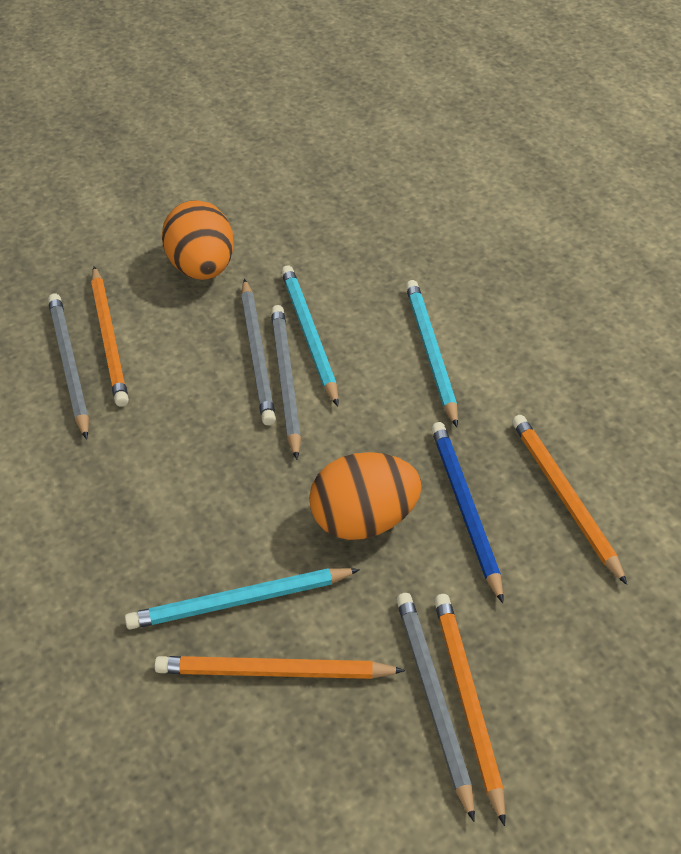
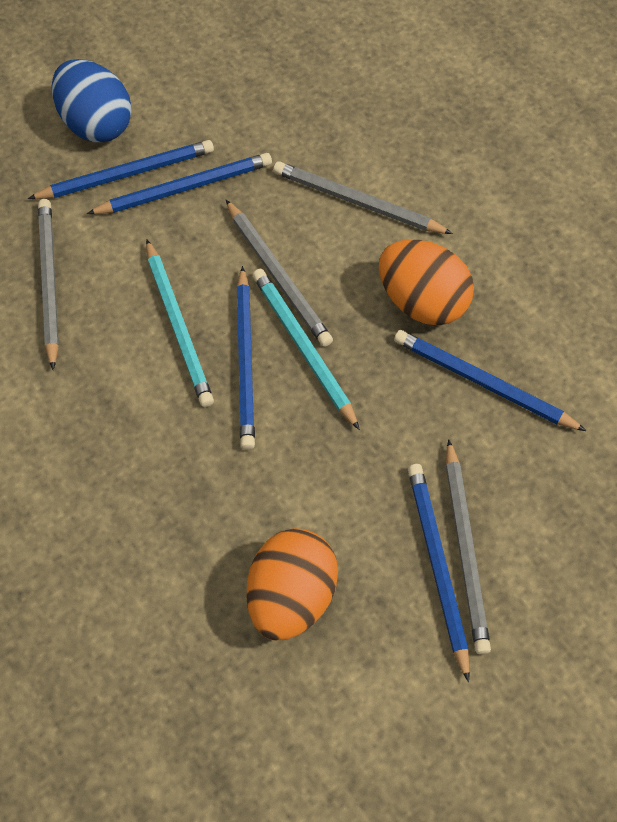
blue egg: none = 0 -> [52,59,132,143] = 1
blue pencil: [431,422,503,603] = 1 -> [28,140,214,199] [87,153,272,214] [236,266,255,450] [394,330,586,431] [408,464,470,682] = 5
orange pencil: [91,266,129,407] [154,656,405,679] [434,594,506,826] [512,415,627,585] = 4 -> none = 0
turquoise pencil: [125,568,360,630] [281,266,339,406] [406,280,458,427] = 3 -> [146,239,214,407] [252,269,360,430] = 2

